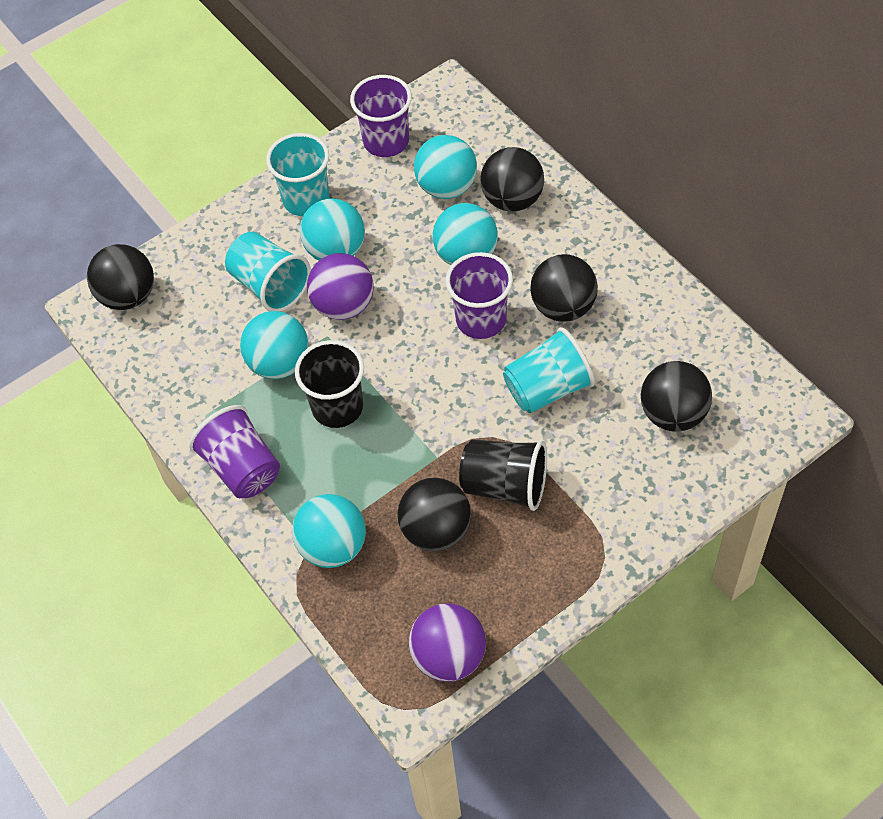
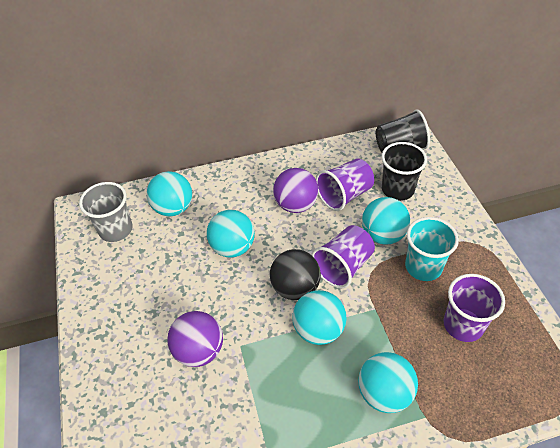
black ball: [87,244,154,310] [398,478,471,551] [480,147,544,212] [530,254,598,322] [641,361,712,432] = 5 -> [270,249,321,300] = 1
grey cup: none = 0 -> [79,182,133,242] = 1
turquoise cup: [225,232,311,312] [266,133,330,216] [503,327,595,413] = 3 -> [405,217,459,281] = 1

